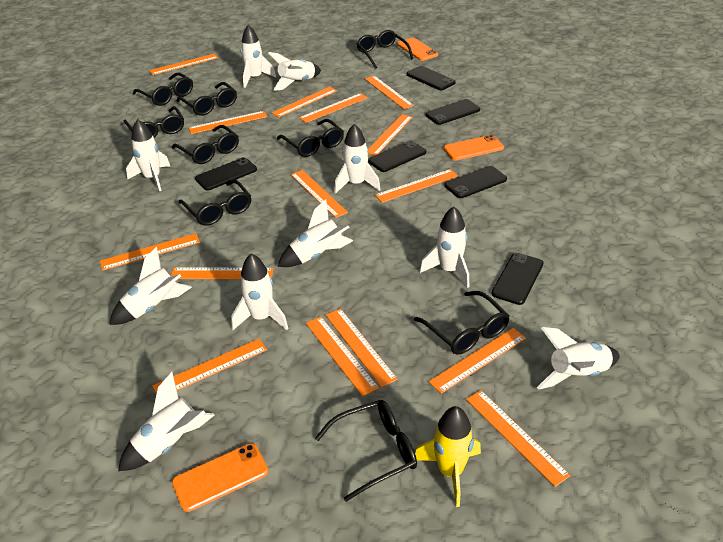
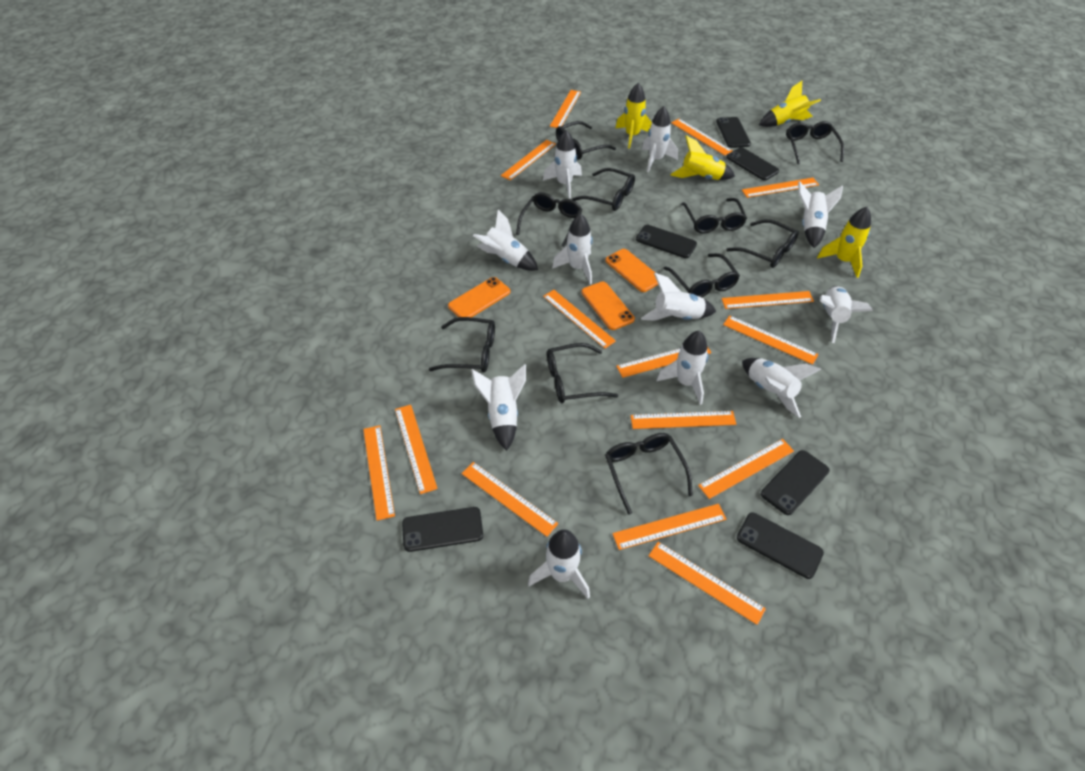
black glasses: [123,106,184,138] [133,72,193,106] [172,125,239,164] [176,82,237,116] [179,180,251,226] [277,119,344,157] [315,400,417,502] [357,30,413,69] [414,291,510,355] = 9 -> [429,317,495,373] [516,192,582,247] [547,343,618,403] [556,121,616,160] [572,168,635,211] [605,433,693,515] [663,253,740,297] [681,198,747,233] [726,219,799,268] [786,121,844,164] = 10
white rocket: [109,247,192,325] [118,372,215,471] [126,119,171,191] [231,254,289,331] [241,25,276,88] [268,52,321,91] [278,199,353,267] [334,124,381,194] [420,207,469,288] [537,327,620,390] = 10 -> [471,364,526,451] [473,210,538,271] [528,529,590,599] [543,130,582,199] [552,214,593,284] [641,273,716,321] [642,106,678,172] [656,331,708,405] [742,358,821,418] [798,181,843,248] [820,286,873,343] = 11
yellow rocket: [415,406,481,507] = 1 -> [616,83,652,149] [670,135,735,180] [759,81,821,127] [817,207,871,278] = 4

